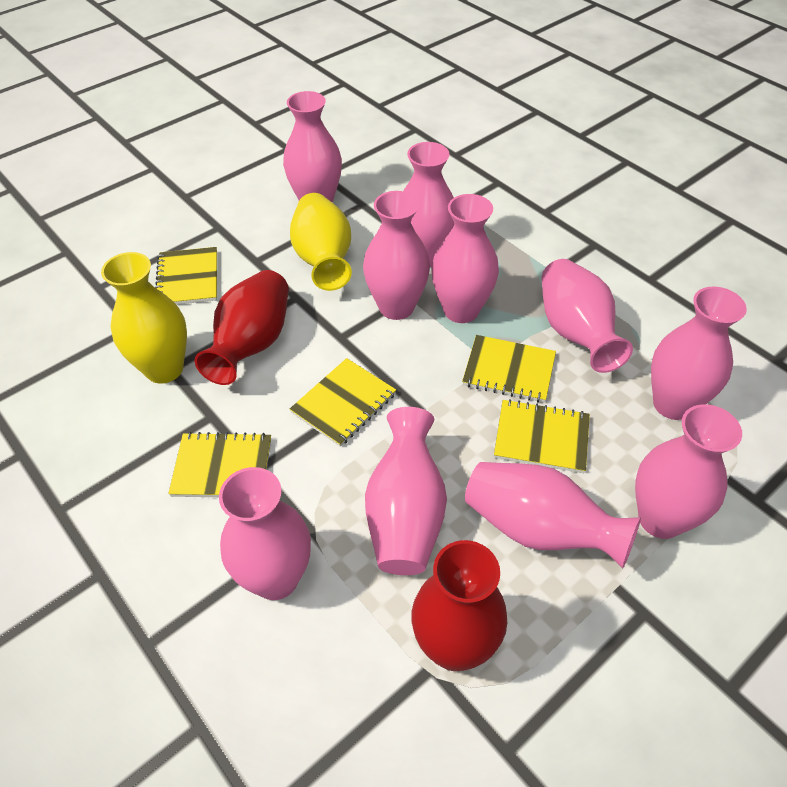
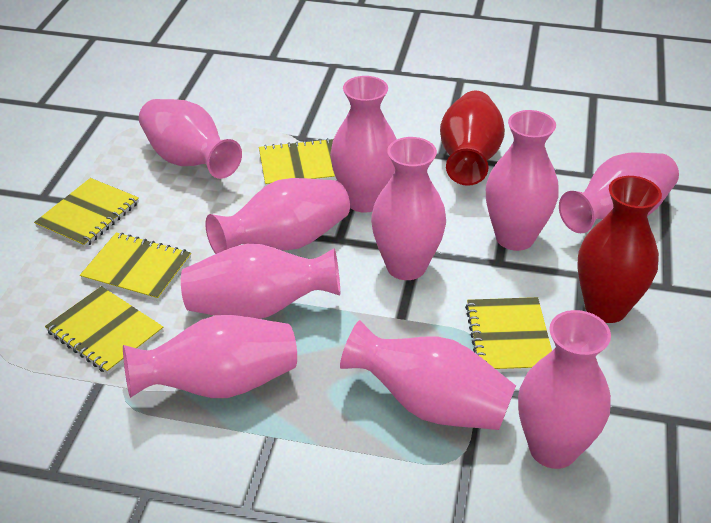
yellow vase: [101,252,187,384] [290,193,352,291] = 2 -> none = 0

